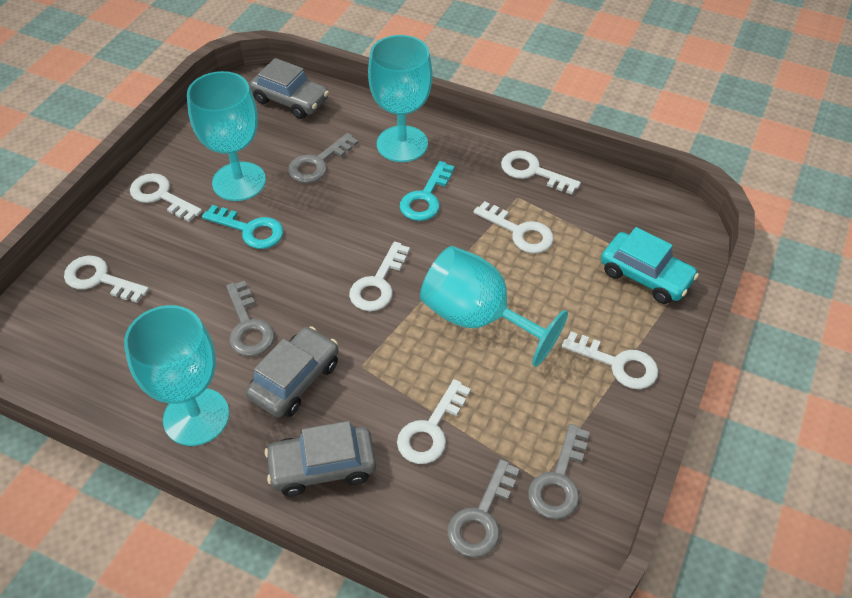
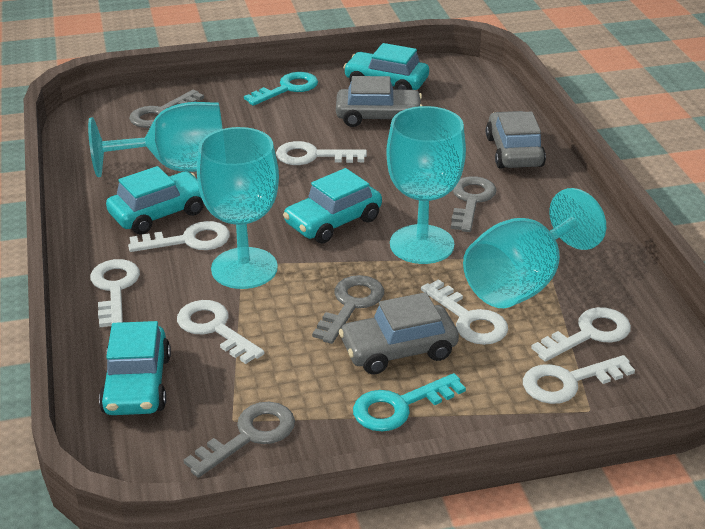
turquoise car: [601,227,699,304] = 1 -> [99,321,171,415] [106,166,204,235] [283,168,382,244] [343,43,429,90] = 4

